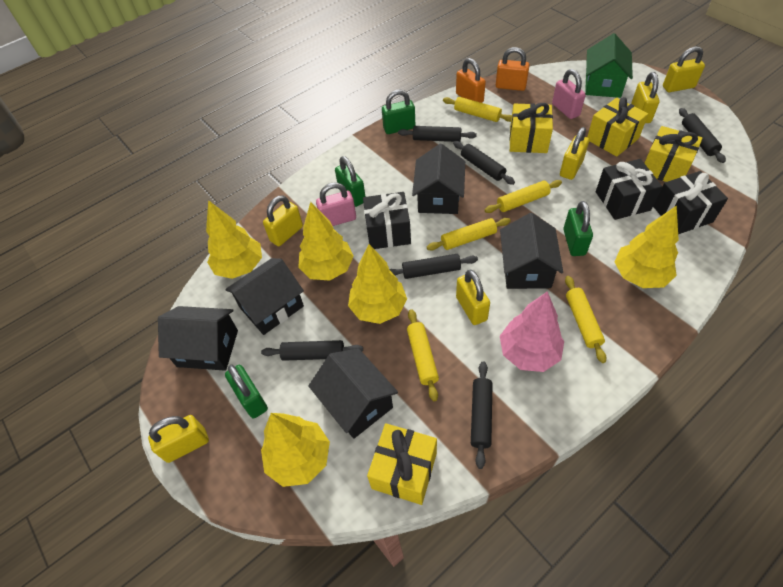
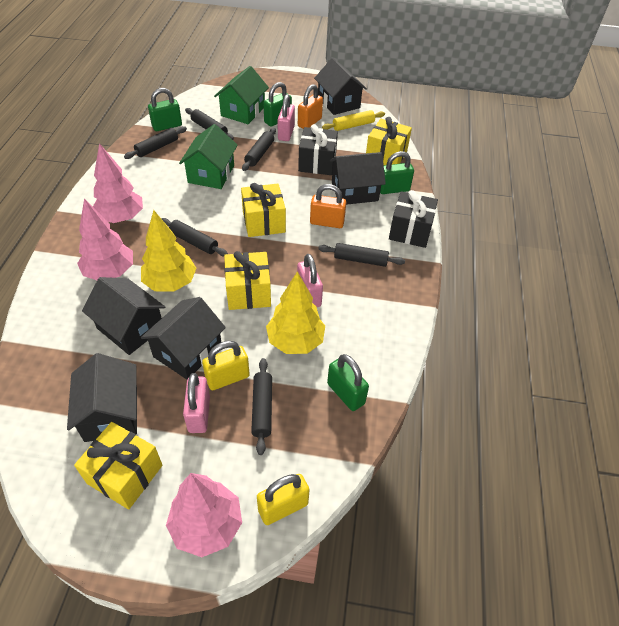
black gift: [363,192,411,249] [596,159,662,220] [653,171,728,234] = 3 -> [298,124,338,175] [389,190,438,248] = 2
green house: [585,33,633,98] = 1 -> [179,124,238,189] [214,66,269,124] = 2
pink padlock: [316,182,356,226] [552,69,586,119] = 2 -> [183,373,210,433] [278,94,295,141] [297,254,323,307] = 3
pink tree: [500,291,564,372] = 1 -> [77,198,133,280] [93,143,143,223] [166,473,242,557] = 3
yellow padlock: [148,415,209,463] [263,195,303,246] [456,269,490,325] [560,127,589,180] [631,72,660,123] [663,47,705,92] = 6 -> [202,341,250,390] [257,474,310,525] = 2
yellow rolling pin: [407,309,439,401] [427,218,511,251] [443,97,512,122] [485,180,562,213] [565,276,606,363] = 5 -> [322,110,385,131] = 1
yellow tree: [206,200,262,279] [261,413,330,487] [298,202,354,281] [348,244,407,324] [615,206,679,288] = 5 -> [141,210,196,292] [266,272,325,354] = 2

